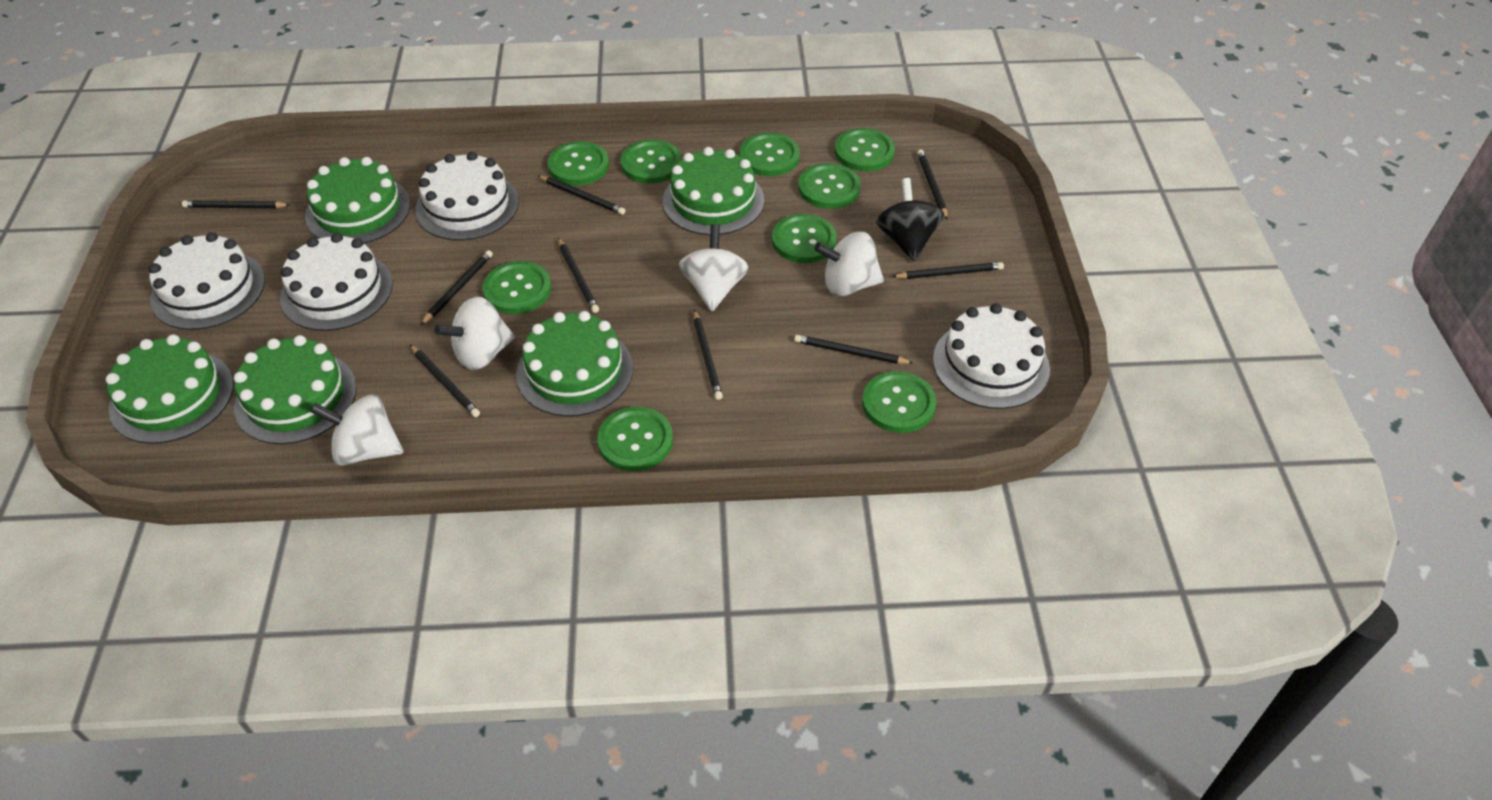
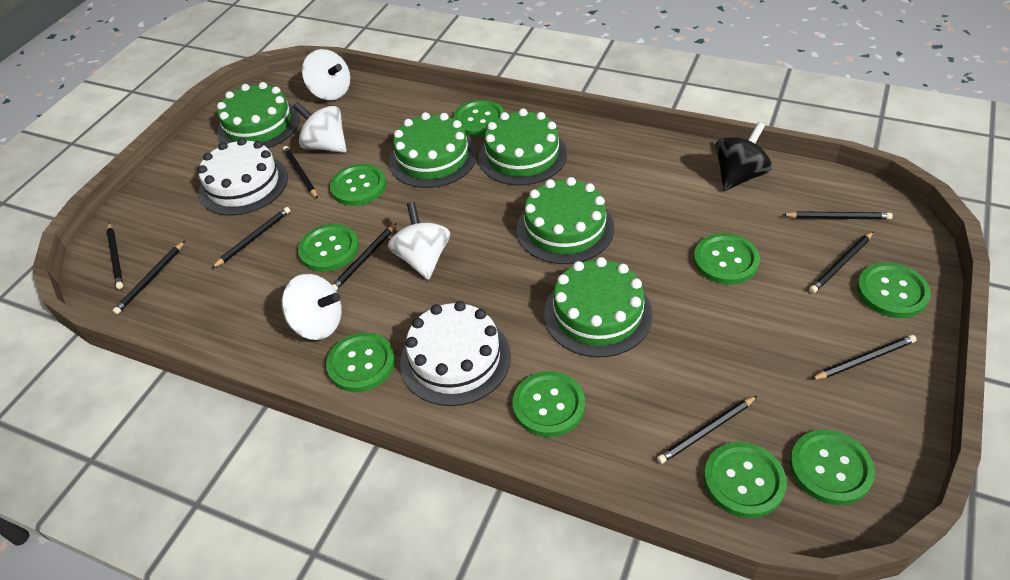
white cake: [149,232,265,330] [280,233,393,331] [415,152,519,241] [933,303,1050,409] = 4 -> [198,138,288,216] [400,301,511,406] = 2

